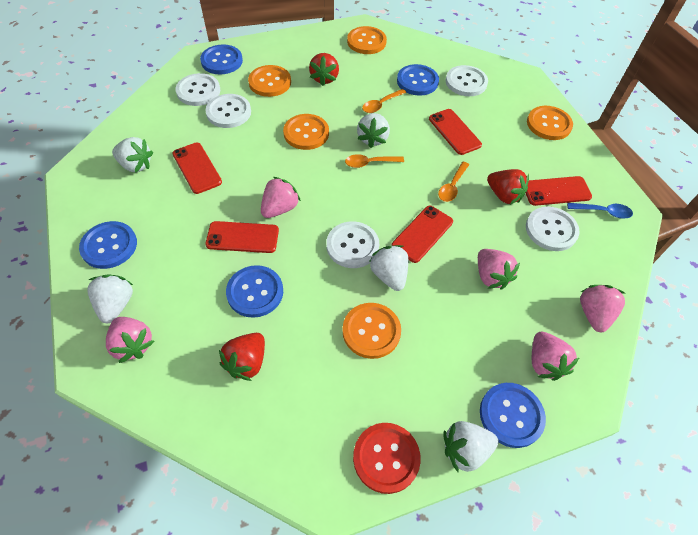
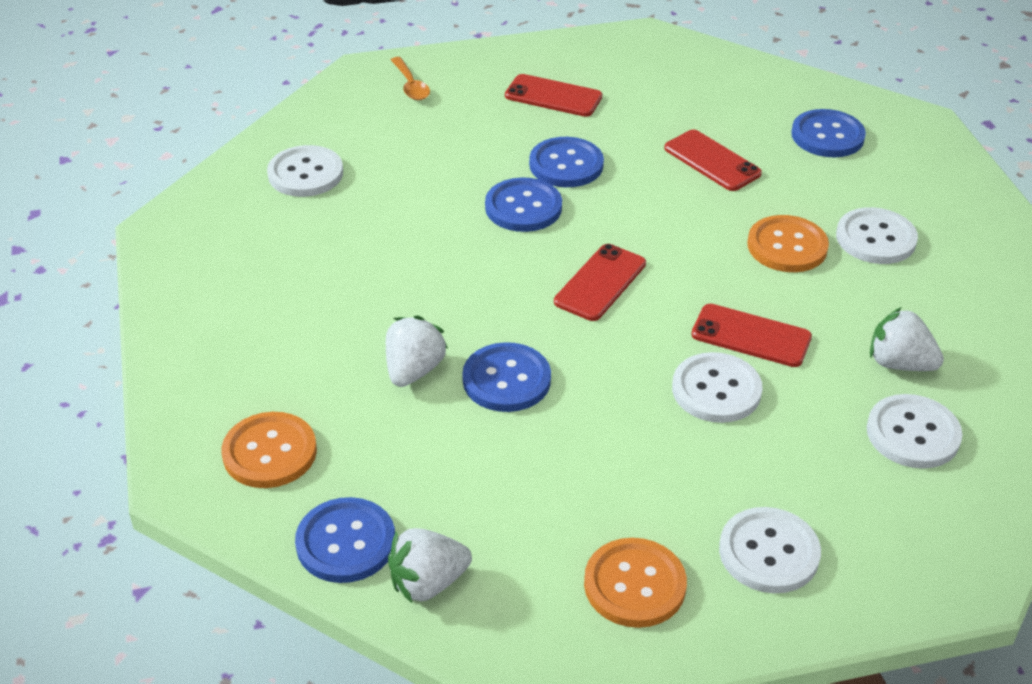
blue spoon: [567,203,633,219] = 1 -> none = 0
orange button: [248,65,291,97] [283,114,329,150] [342,303,401,359] [347,26,387,54] [527,106,573,140] = 5 -> [222,412,317,488] [584,538,687,628] [747,215,829,272] = 3
orange spoon: [345,154,404,168] [362,89,406,113] [438,162,469,202] = 3 -> [391,57,430,100] = 1
pink strawberry: [106,317,154,363] [261,177,301,218] [478,249,520,290] [532,332,579,381] [580,285,626,332] = 5 -> none = 0
red button: [353,423,421,494] = 1 -> none = 0
red phone: [172,143,222,194] [205,221,279,253] [391,206,453,263] [429,109,482,155] [526,176,592,206] = 5 -> [505,74,602,117] [554,244,646,321] [664,130,762,191] [691,304,812,367] = 4
red strawberry: [219,333,265,381] [309,53,339,86] [487,169,529,205] = 3 -> none = 0
white strawberry: [87,274,133,323] [112,137,153,173] [357,113,390,148] [369,245,408,291] [443,421,499,472] = 5 -> [386,316,448,387] [388,528,472,603] [870,307,944,371] = 3

